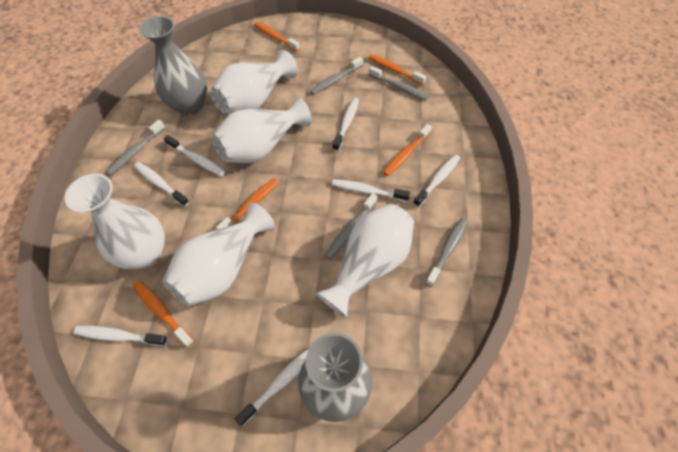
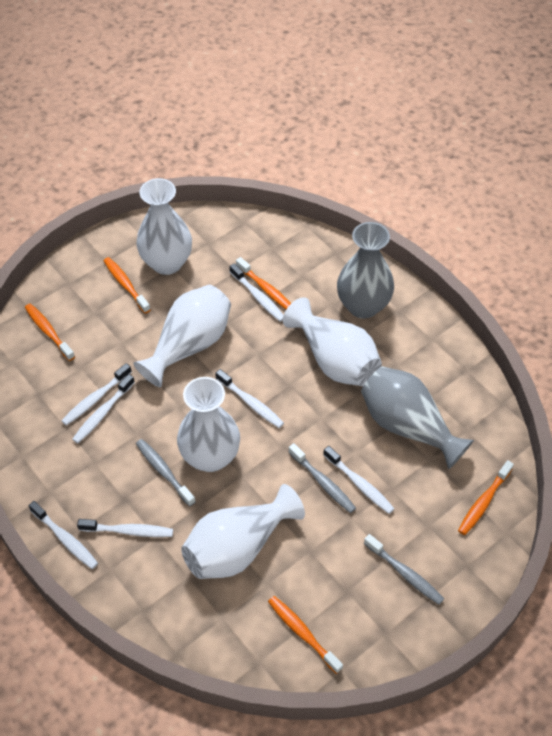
grey toothbrush: [106,120,165,175] [310,57,363,95] [325,193,377,259] [368,66,429,101] [425,218,467,287] = 5 -> [136,439,196,506] [289,443,356,513] [364,534,444,605] = 3

